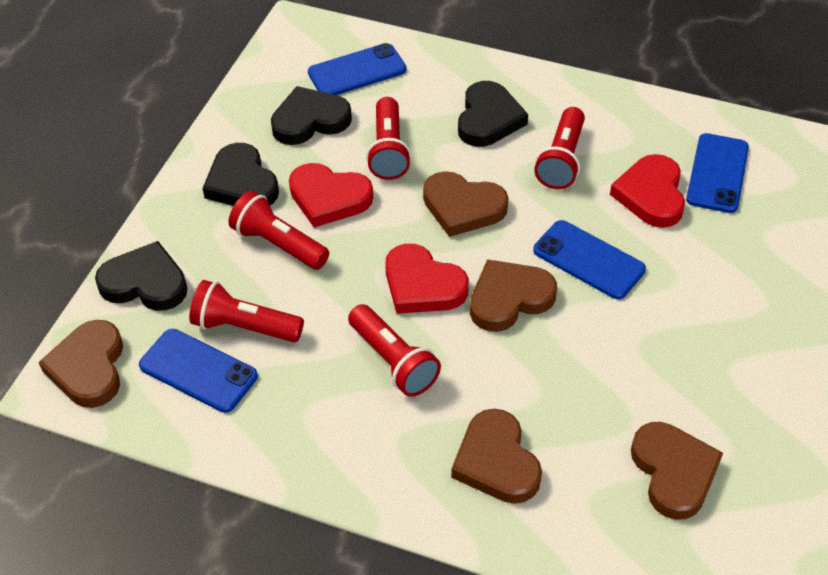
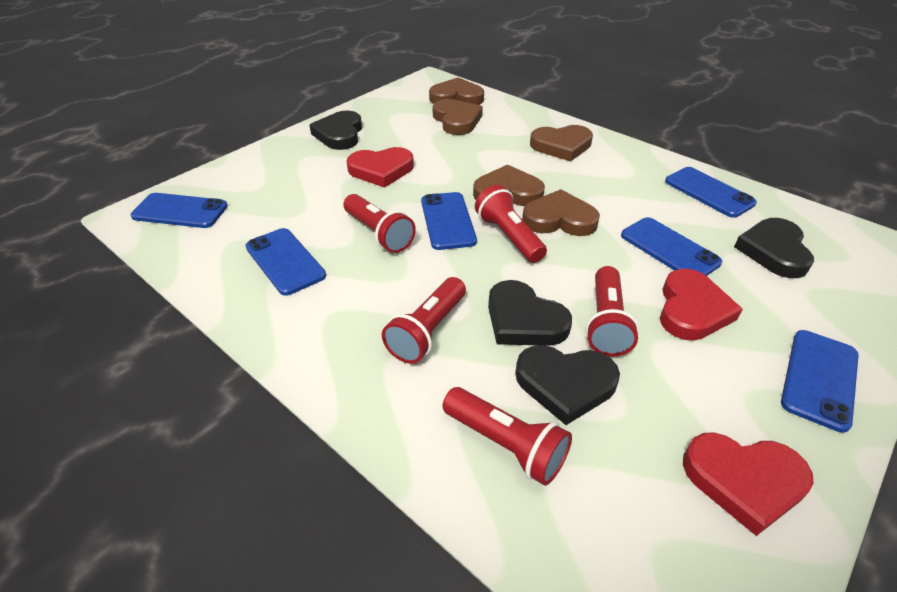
blue phone: [139,329,258,413] [308,43,406,95] [533,220,646,299] [686,133,749,213] = 4 -> [131,193,228,228] [245,228,326,296] [421,192,477,250] [621,217,722,276] [665,167,757,218] [781,330,859,433] = 6

